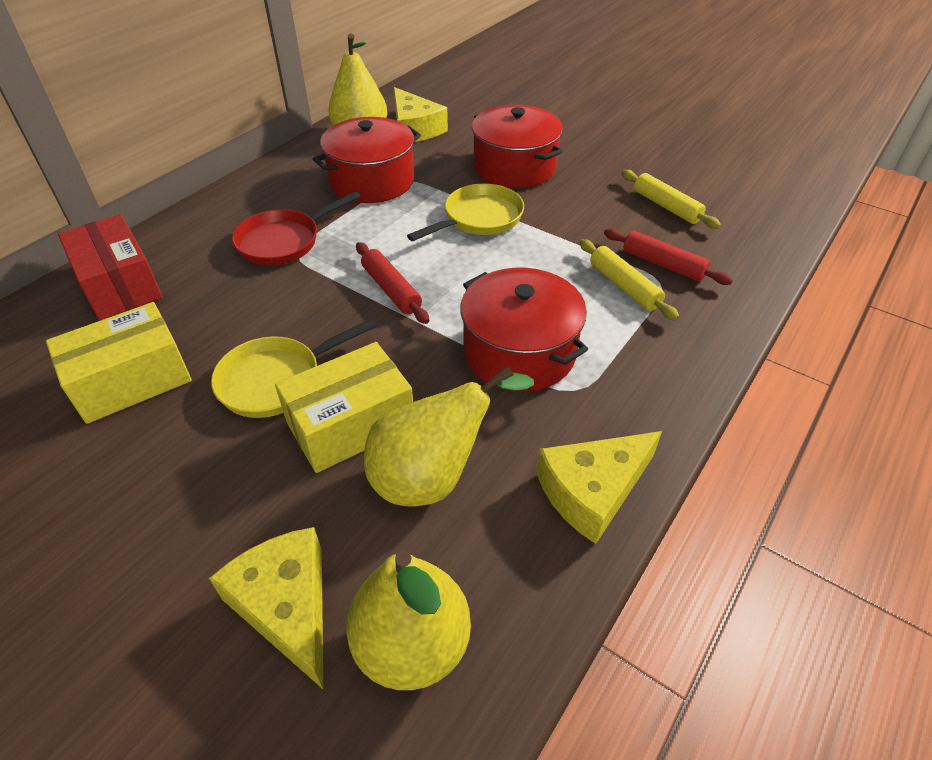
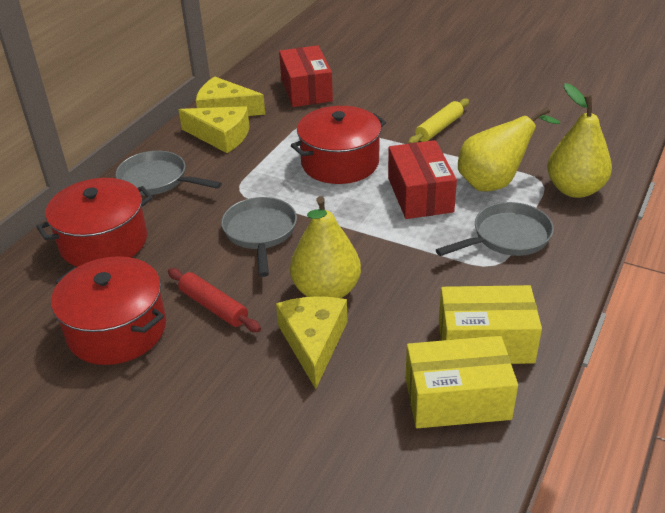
grey pan: none = 0 -> [116,151,222,195] [221,197,297,277] [436,202,554,256] = 3
red box: [58,214,163,320] = 1 -> [279,45,333,107] [388,140,457,219] = 2
red pan: [232,191,360,265] = 1 -> none = 0
red rolling pin: [356,242,429,324] [604,228,733,285] = 2 -> [168,268,261,332] = 1
yellow pan: [211,319,376,418] [407,184,524,241] = 2 -> none = 0
yellow rolling pin: [580,239,679,321] [622,170,721,229] = 2 -> [408,99,469,143] = 1

